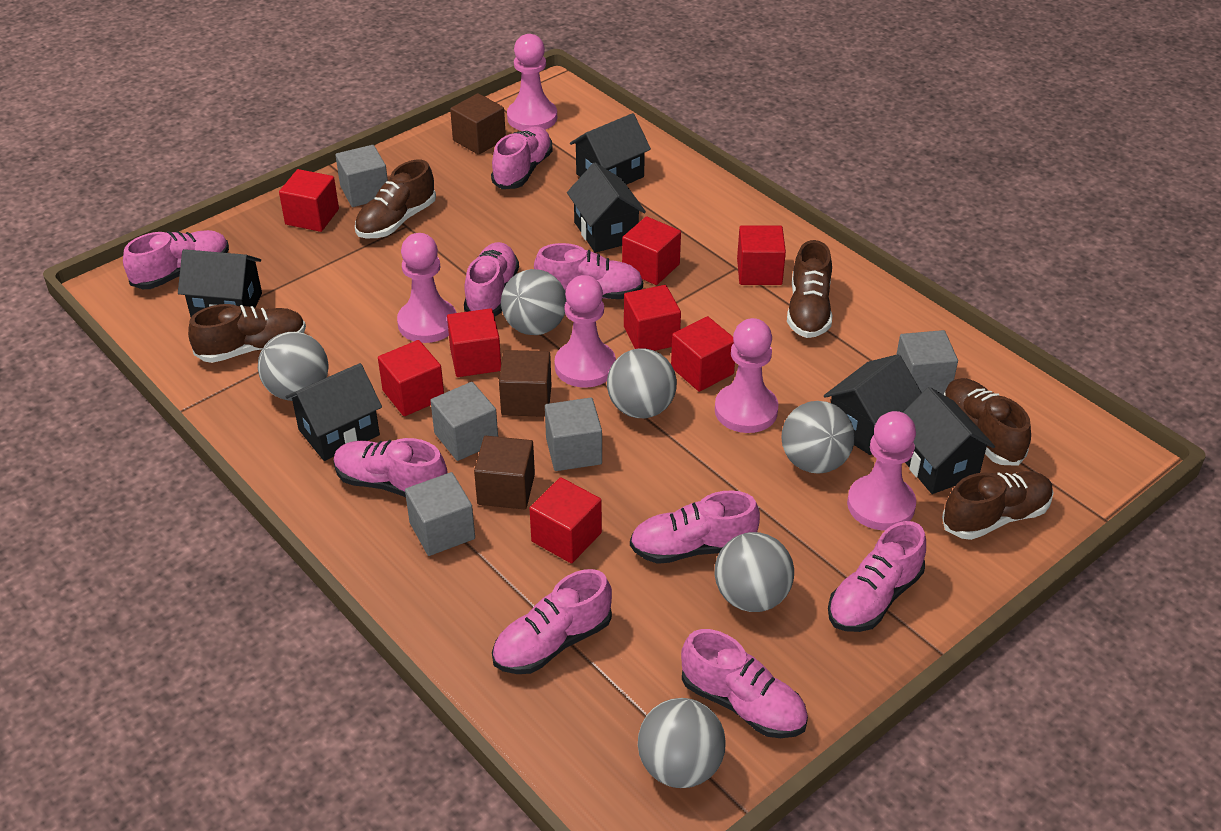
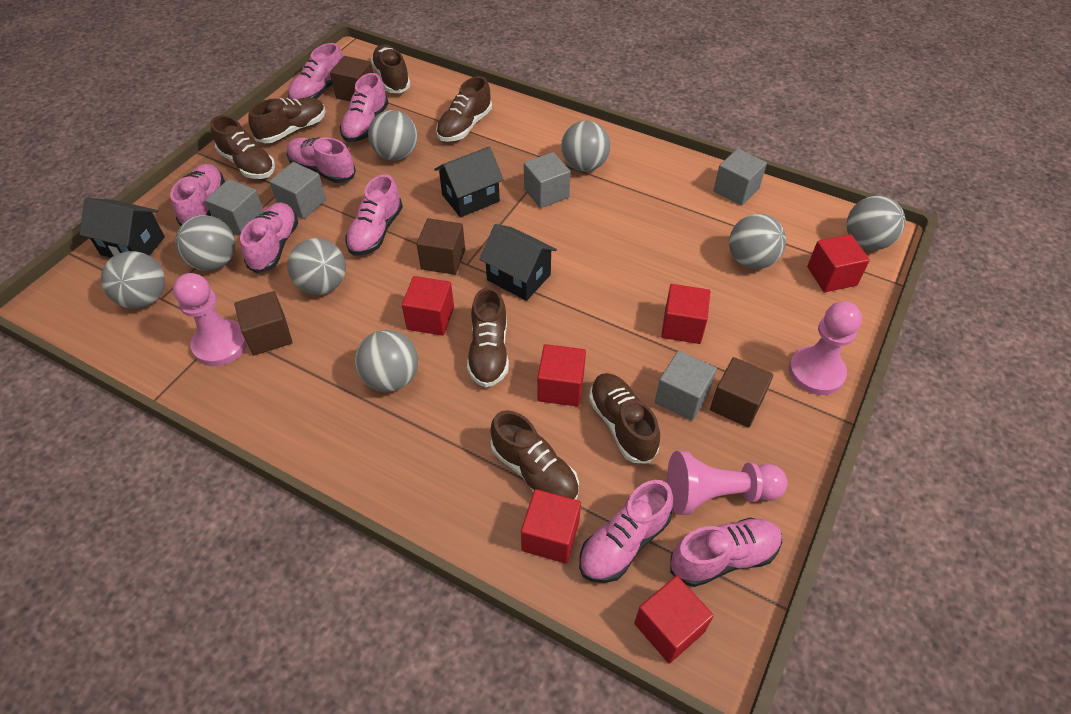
black house: [178,249,262,317] [285,363,382,461] [567,163,646,253] [570,113,651,185] [824,354,922,455] [902,387,995,494] = 6 -> [80,198,165,258] [434,146,504,217] [479,224,557,301] = 3
brown cube: [450,93,506,155] [474,436,535,510] [499,350,551,417] = 3 -> [234,291,292,355] [330,56,373,101] [417,218,465,275] [710,357,773,428] = 4
brown shoe: [188,304,306,363] [355,160,436,238] [787,240,832,338] [942,471,1054,540] [943,378,1031,465] = 5 -> [210,115,275,179] [248,97,326,143] [371,44,411,93] [436,76,492,142] [467,287,509,387] [490,410,579,500] [589,373,660,464] = 7
grey ball: [258,332,328,401] [501,269,566,335] [607,348,677,418] [638,698,726,788] [715,532,794,612] [781,401,855,474] = 6 -> [101,251,165,308] [175,215,235,271] [287,238,346,295] [355,330,418,392] [368,110,418,161] [561,121,610,172] [729,214,786,269] [847,196,905,250] = 8
pink pawn: [397,233,456,343] [507,34,557,131] [555,275,616,388] [715,318,778,433] [847,411,916,530] = 5 -> [173,273,247,366] [667,451,788,515] [789,301,862,395] = 3
pink shoe: [123,230,229,289] [333,438,447,497] [464,242,519,317] [491,126,553,189] [492,569,612,674] [534,243,643,299] [630,490,760,564] [681,629,808,738] [828,521,926,632] = 9 -> [170,164,225,226] [240,203,298,273] [287,137,356,183] [288,43,343,100] [340,73,388,142] [345,174,403,256] [579,480,673,583] [670,518,782,587] = 8
red cube: [279,169,339,232] [378,340,444,416] [447,308,501,377] [529,477,602,563] [622,216,681,285] [624,285,681,351] [671,316,735,392] [737,225,786,285] = 8 -> [402,276,454,336] [521,489,581,564] [537,344,586,407] [634,576,714,663] [661,284,710,344] [807,234,870,292] = 6

